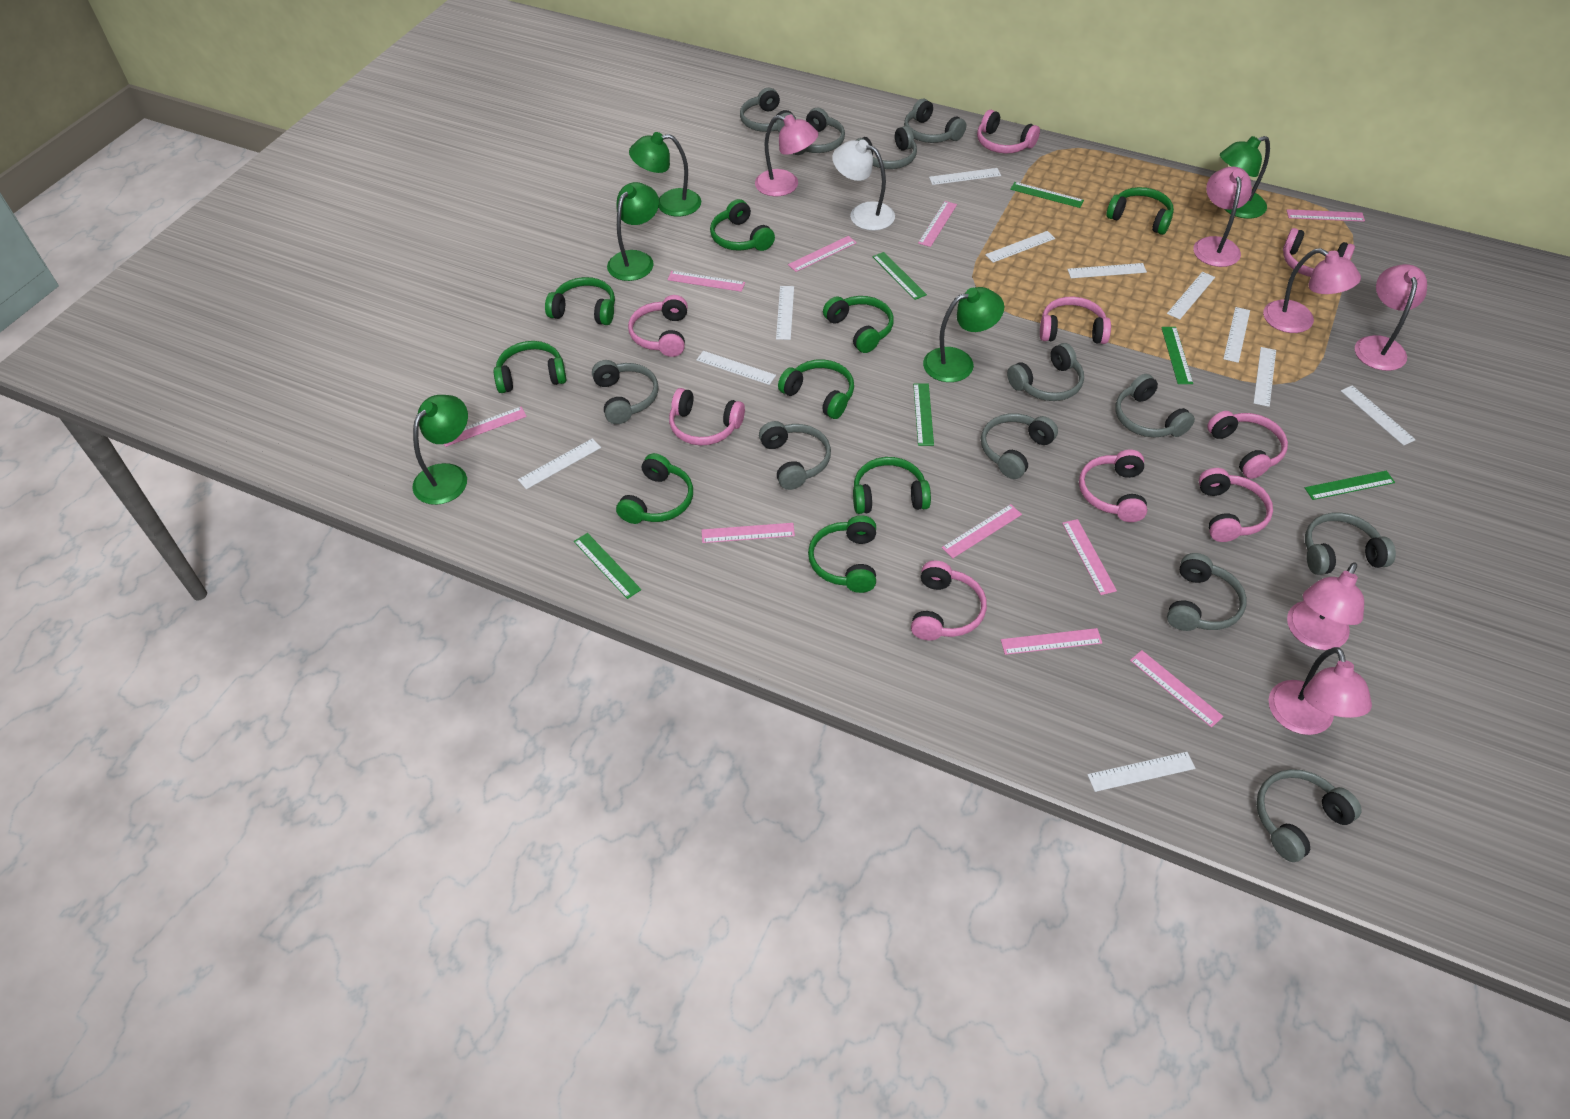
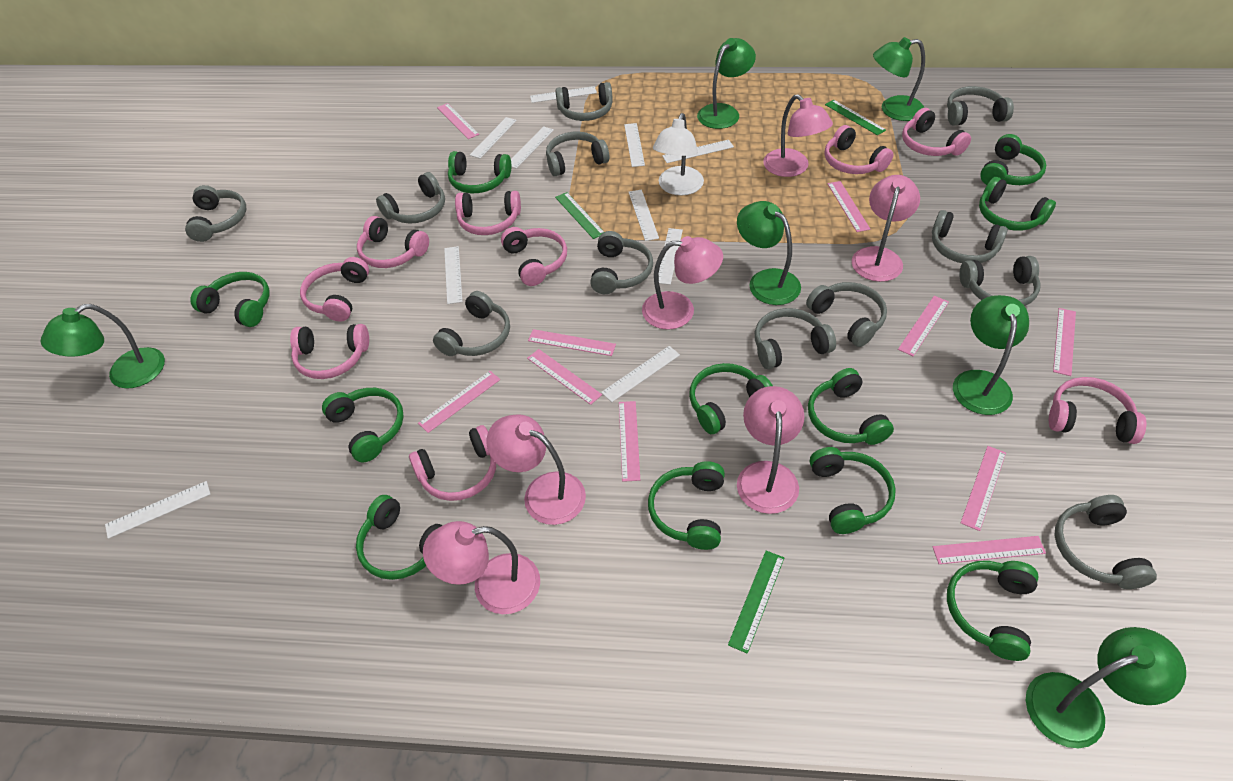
green headphones: [494,341,566,393] [545,277,615,325] [616,453,693,524] [710,199,775,251] [778,359,854,419] [808,515,876,593] [823,296,894,353] [853,457,931,514] [1106,187,1174,235] = 9 -> [190,272,270,327] [322,388,404,463] [356,495,442,580] [448,151,511,193] [648,461,725,550] [689,363,773,434] [808,368,894,445] [810,447,896,534] [947,561,1039,661] [979,177,1056,231] [980,134,1047,185] = 11
green lamp: [412,395,468,505] [607,182,659,281] [629,132,701,216] [923,287,1004,382] [1220,136,1270,219] = 5 -> [41,304,165,389] [697,38,756,129] [737,201,801,305] [873,37,925,121] [953,295,1029,415] [1026,627,1186,748] = 6
green ruler: [574,533,641,599] [872,252,927,300] [913,383,934,446] [1010,182,1084,208] [1161,327,1193,384] [1305,471,1395,500] = 6 -> [555,192,604,239] [728,551,784,654] [825,100,886,135] = 3
white ruler: [518,438,601,489] [696,351,776,385] [776,286,794,340] [929,168,1001,185] [985,231,1055,263] [1067,263,1147,278] [1087,752,1195,792] [1167,272,1215,319] [1223,307,1250,363] [1254,347,1276,407] [1341,385,1416,446] = 11 -> [105,481,211,539] [444,246,463,304] [470,117,517,159] [511,126,554,169] [530,86,597,103] [601,346,680,402] [624,123,645,167] [629,190,659,241] [659,228,683,285] [662,140,734,163] = 10

